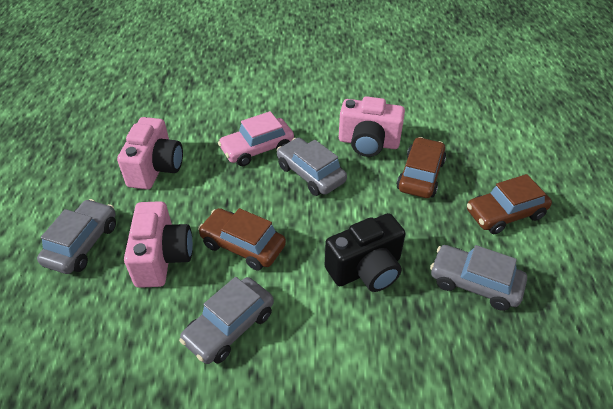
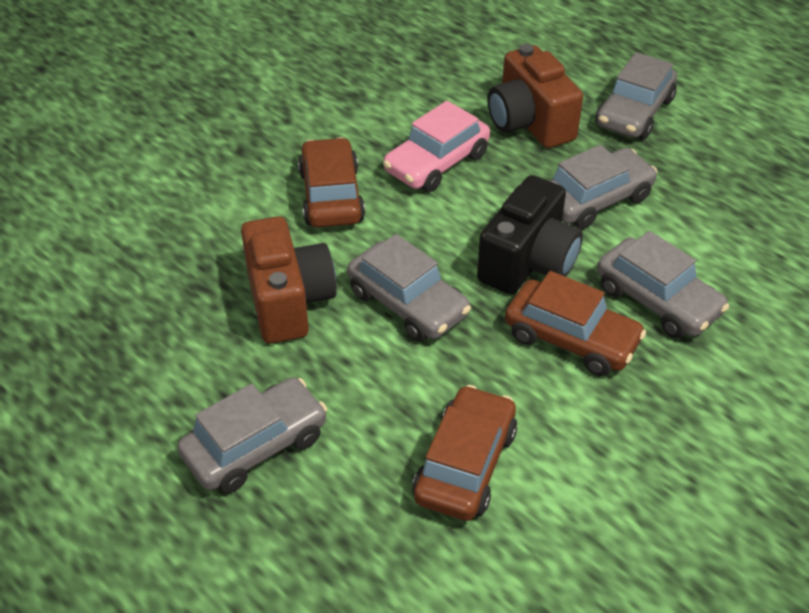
brown camera: none = 0 -> [241,216,337,344] [488,44,583,148] = 2
grey car: [37,199,116,274] [179,277,274,364] [277,138,347,196] [430,245,527,311] = 4 -> [177,377,327,494] [347,234,471,342] [550,145,657,229] [595,52,677,139] [597,231,729,339] = 5
pink camera: [117,117,183,190] [124,201,193,288] [339,96,405,157] = 3 -> none = 0

